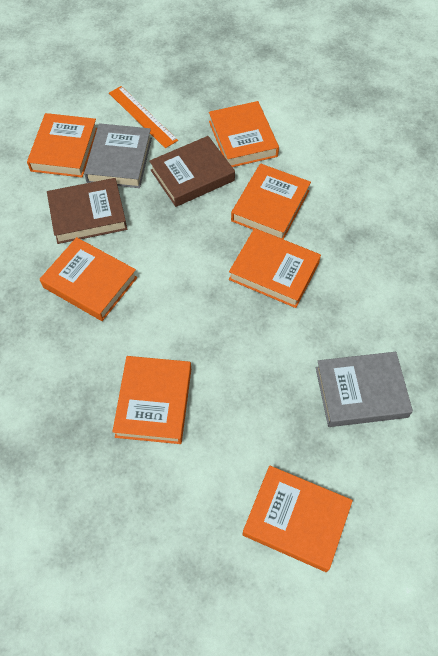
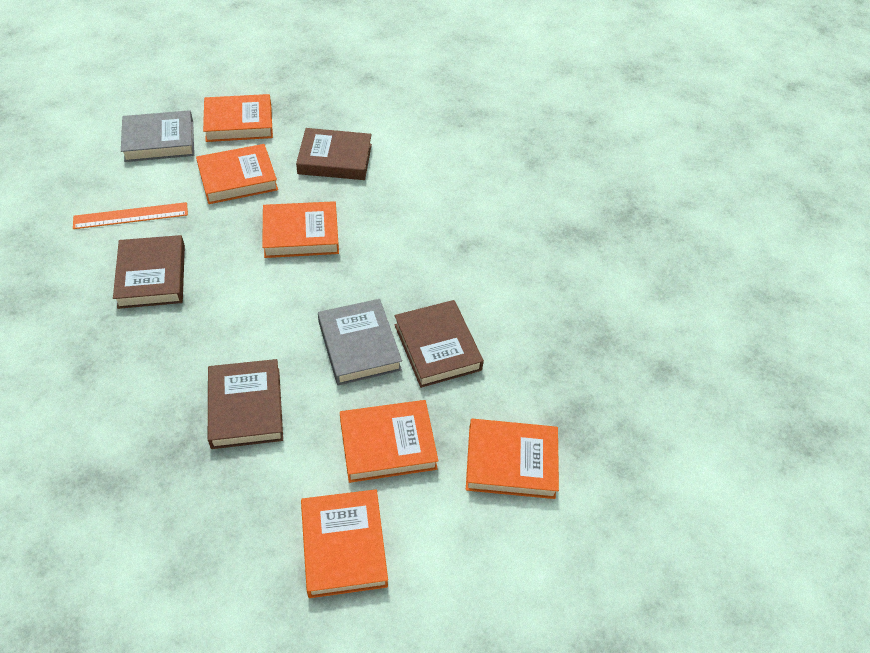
brown book: [47,178,127,244] [149,136,235,207] = 2 -> [113,235,185,309] [208,359,283,449] [296,128,372,180] [395,300,484,388] = 4
orange book: [27,113,97,178] [40,237,137,321] [112,356,191,444] [209,101,279,167] [229,228,321,308] [231,163,311,240] [242,465,353,572] = 7 -> [196,144,278,204] [203,94,273,142] [262,201,339,258] [301,489,388,598] [340,400,439,483] [466,419,559,499] = 6

